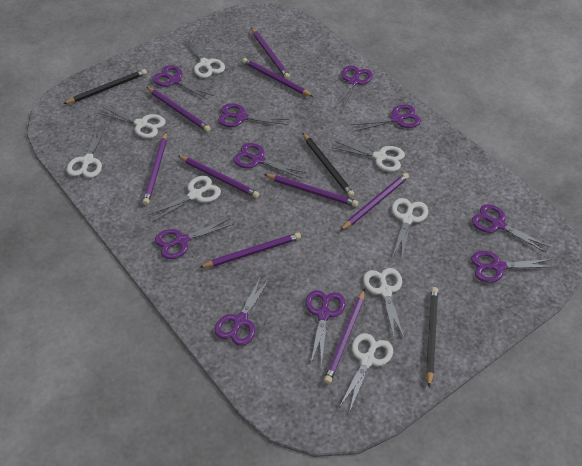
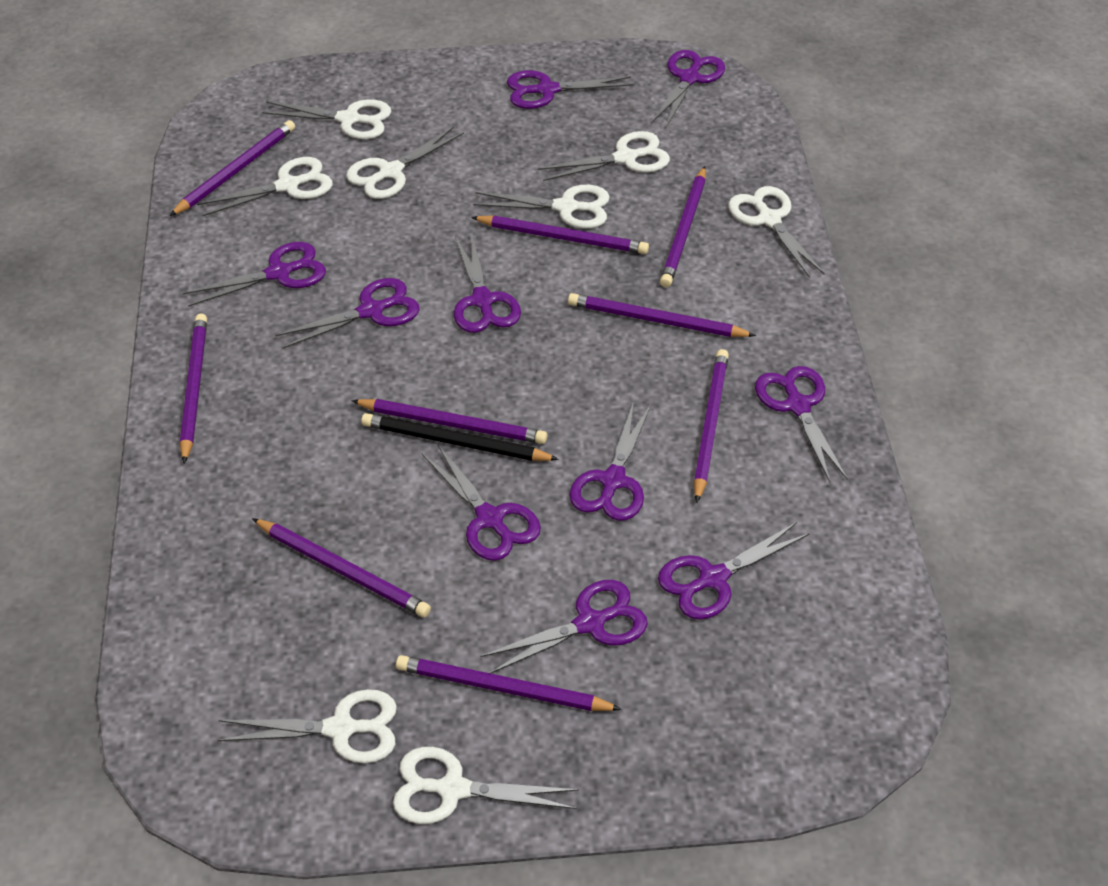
black pencil: [63,69,147,104] [303,133,354,197] [426,287,438,387] = 3 -> [361,413,559,461] = 1

